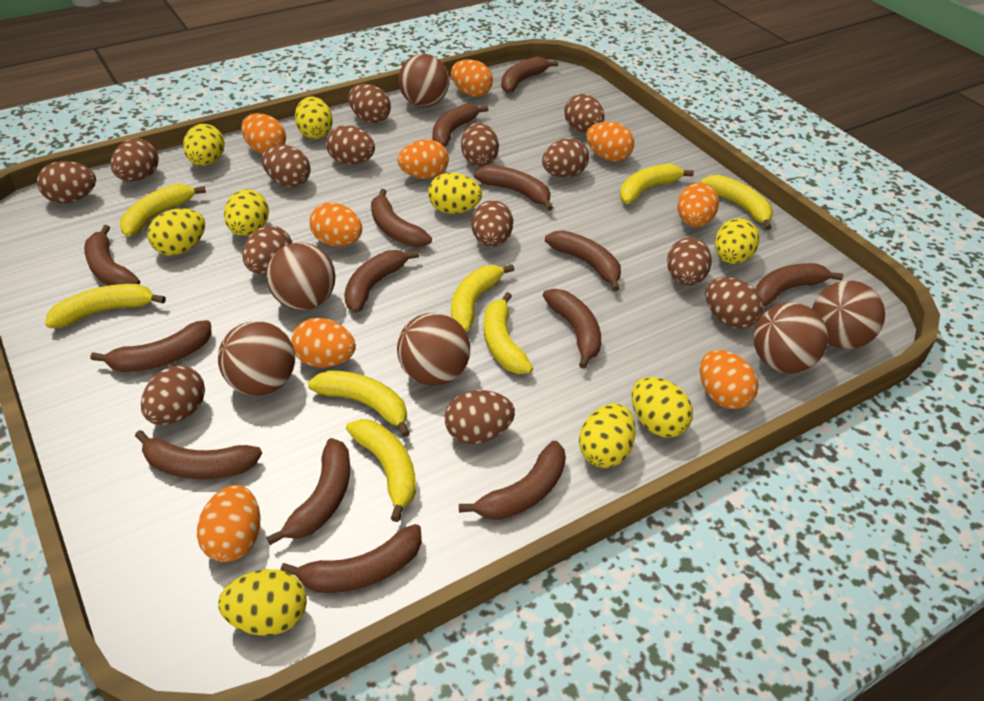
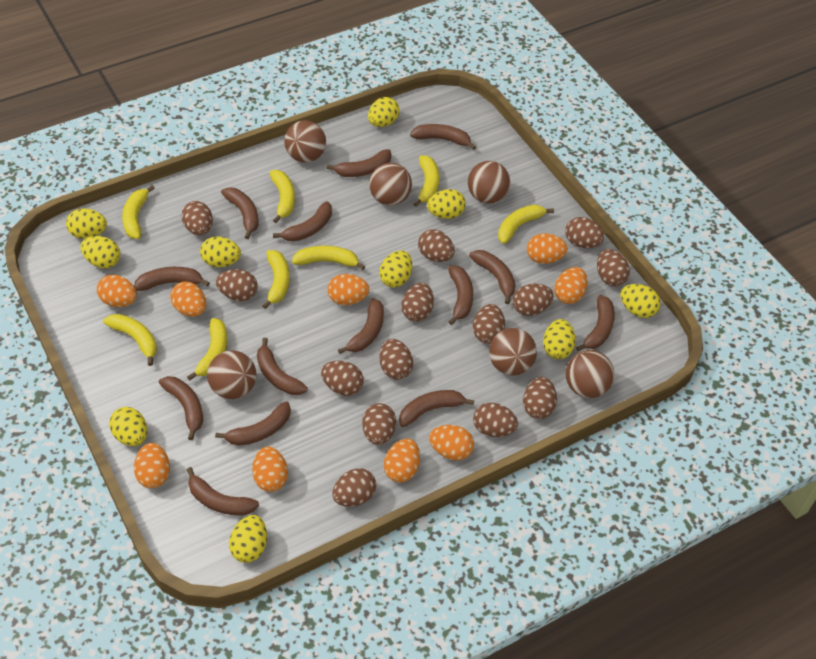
yellow egg: [147,208,205,256] [183,124,225,166] [218,569,307,636] [224,189,269,236] [295,96,333,139] [428,173,482,214] [579,403,636,468] [632,377,693,437] [715,218,759,264] = 9 -> [66,208,107,239] [81,236,120,269] [109,407,147,446] [200,236,241,267] [229,515,267,563] [368,97,400,127] [379,251,412,288] [427,189,466,219] [543,319,576,359] [620,284,661,318] = 10

